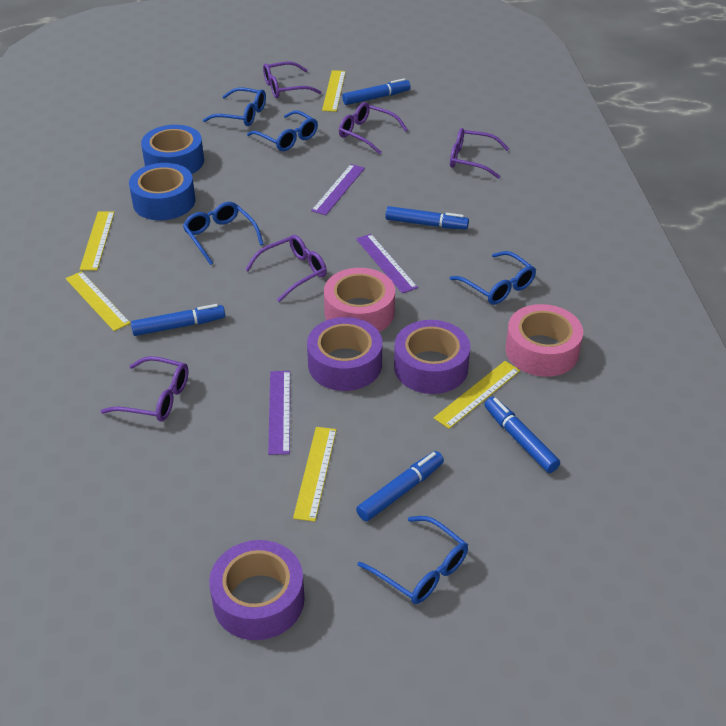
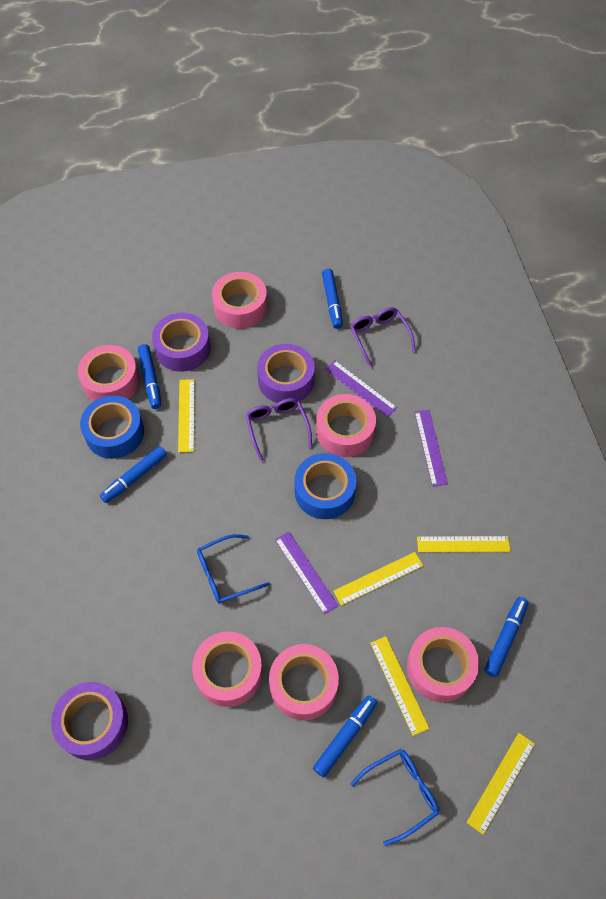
blue glasses: [183,202,264,265] [203,87,266,126] [247,110,318,151] [357,516,468,604] [450,251,536,305] = 5 -> [197,534,270,604] [350,749,439,846] = 2
pink tape: [324,268,395,332] [505,304,583,377] = 2 -> [78,345,139,401] [192,631,263,707] [212,272,267,329] [269,644,339,720] [316,394,376,457] [407,627,479,702] = 6
purple glasses: [101,356,189,422] [245,235,327,302] [263,62,322,98] [339,102,408,154] [450,128,509,179] = 5 -> [246,398,312,461] [350,307,416,367] = 2

